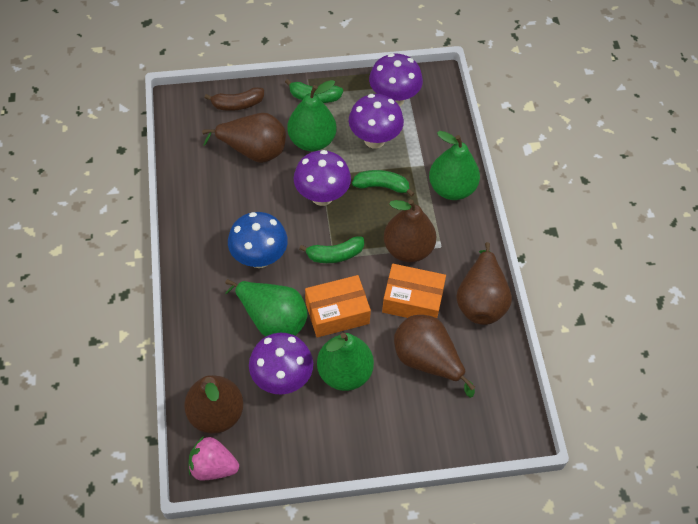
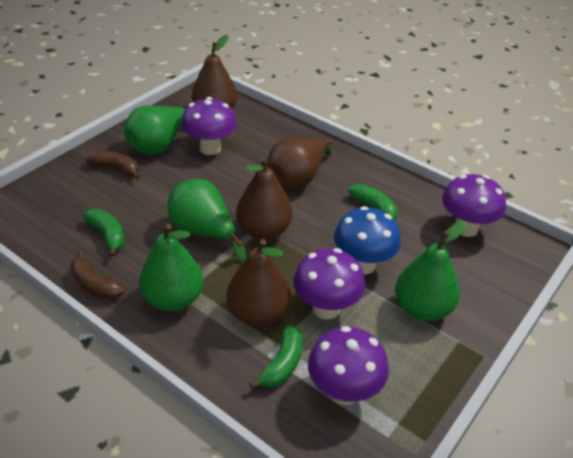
brown banana: [205,87,264,111] = 1 -> [71,251,125,300] [85,151,140,179] = 2
brown pear: [184,375,243,434] [202,113,286,163] [384,199,437,262] [394,315,475,398] [456,242,512,325] = 5 -> [192,35,238,109] [227,239,291,327] [236,157,293,240] [267,138,333,189] = 4
orange box: [305,275,371,337] [382,264,446,318] = 2 -> none = 0
pink strawberry: [188,436,239,481] = 1 -> none = 0

